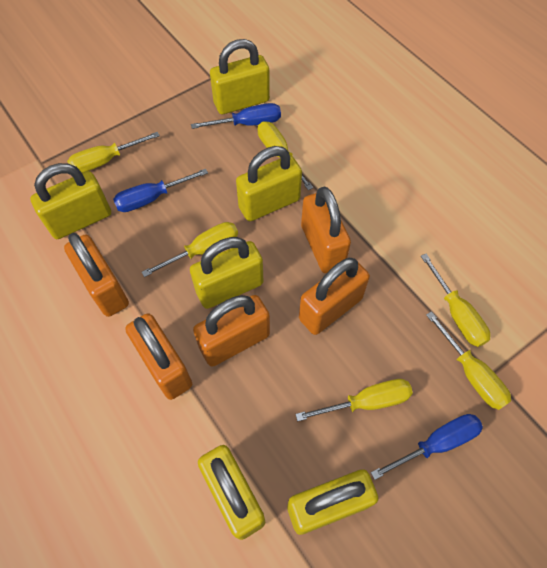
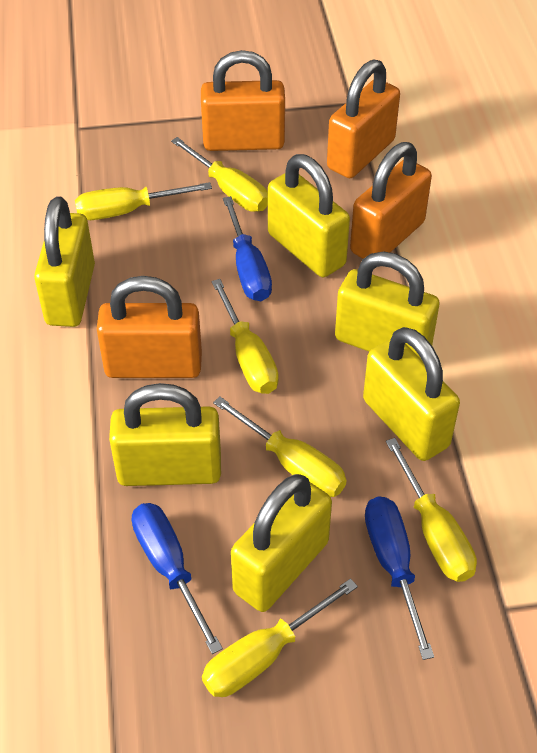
orange padlock: [64,233,129,317] [125,313,192,400] [193,295,270,367] [299,258,370,335] [301,186,351,273] = 5 -> [97,276,202,378] [201,50,285,151] [327,59,400,178] [350,142,432,259] = 4

